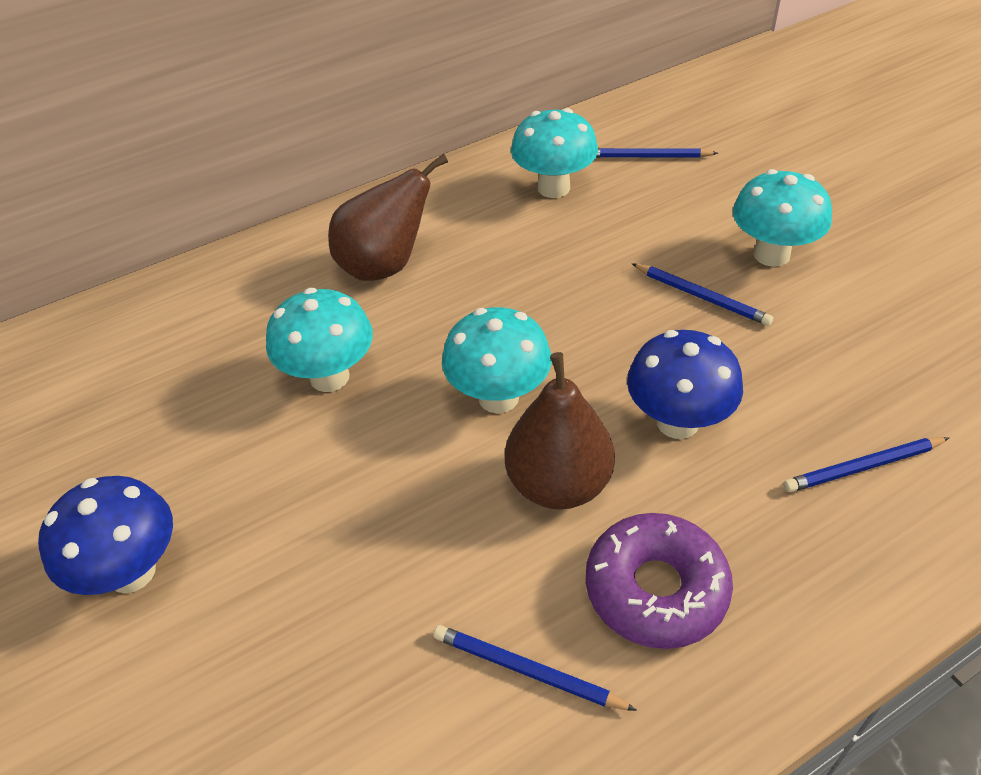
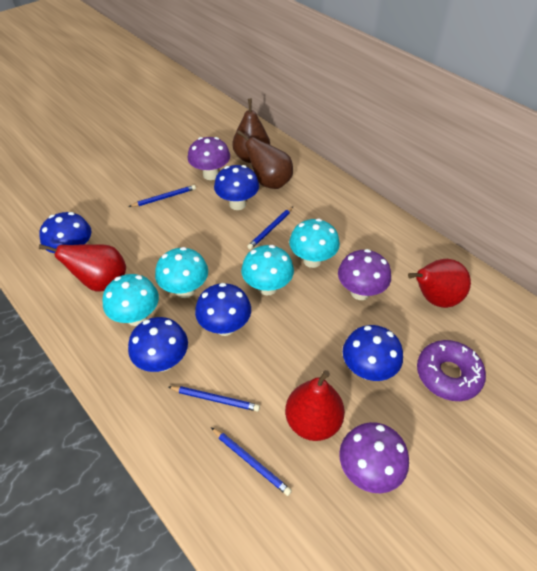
blue mushroom: [38,476,173,595] [627,330,743,439] = 2 -> [39,212,91,253] [128,317,188,372] [195,283,251,336] [214,165,259,210] [343,325,403,381] = 5
purple mushroom: none = 0 -> [188,137,230,180] [338,249,391,300] [339,422,409,493] = 3
red pear: none = 0 -> [39,244,126,292] [285,370,345,441] [408,259,471,308] = 3

